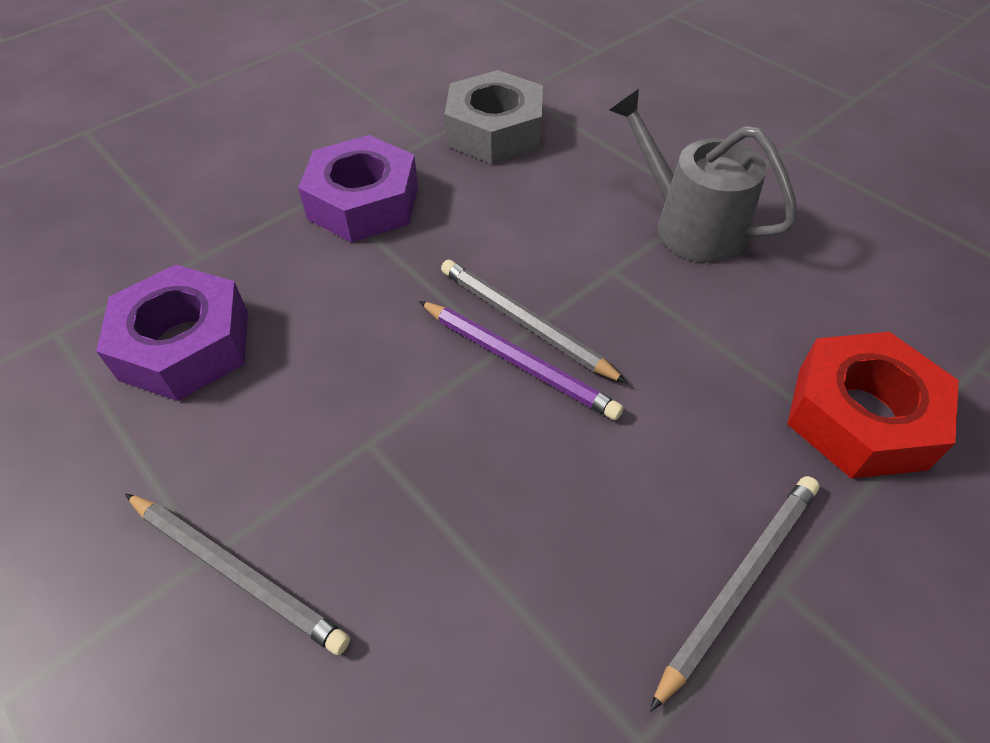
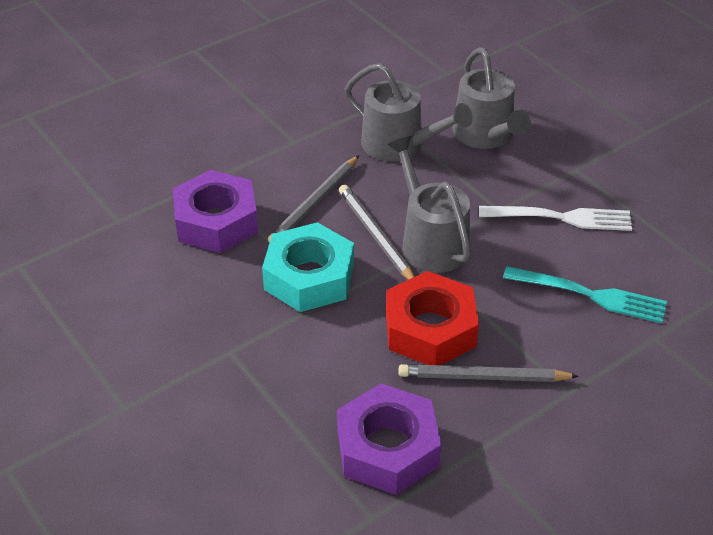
grey nut: [444,70,543,164] = 1 -> none = 0
grey watering can: [609,89,798,263] = 1 -> [345,63,473,161] [387,136,471,273] [453,47,531,149] = 3
purple pencil: [419,301,623,420] = 1 -> none = 0
turquoise fork: none = 0 -> [503,266,667,323] = 1
turquoise nut: none = 0 -> [262,222,354,312] = 1
white fork: none = 0 -> [479,206,632,231] = 1

